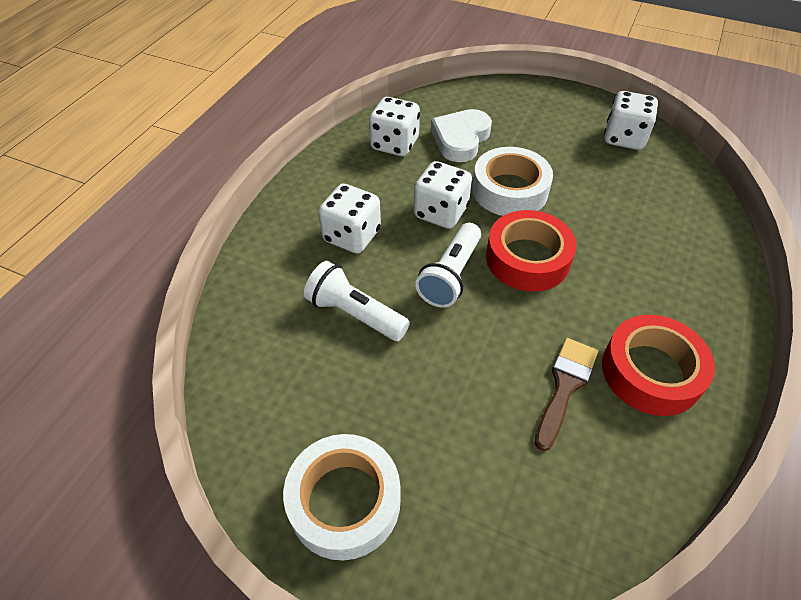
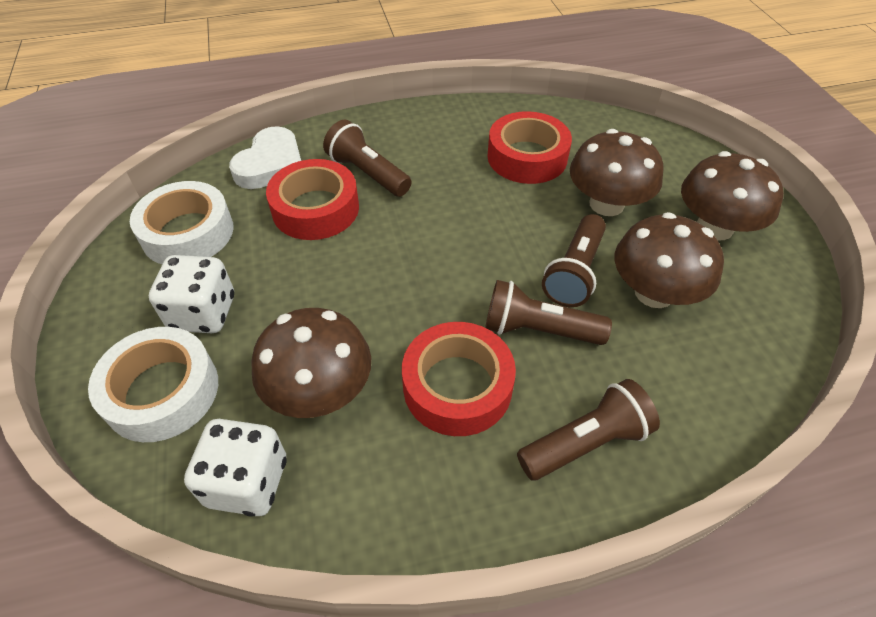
brown brush: [535,338,598,451] = 1 -> none = 0
brown flashlight: none = 0 -> [323,120,412,197] [485,280,612,345] [517,379,660,480] [542,214,606,307] = 4
brown mushroom: none = 0 -> [251,308,371,418] [570,129,664,216] [615,212,724,308] [681,151,784,241] = 4
red tape: [486,210,576,292] [602,315,715,416] = 2 -> [266,159,359,240] [402,322,516,436] [488,111,572,184] = 3
white dice: [318,184,381,254] [369,97,420,156] [414,161,472,229] [604,91,658,150] = 4 -> [149,255,234,333] [184,419,287,517] = 2
white flashlight: [304,261,410,341] [415,223,481,308] = 2 -> none = 0

